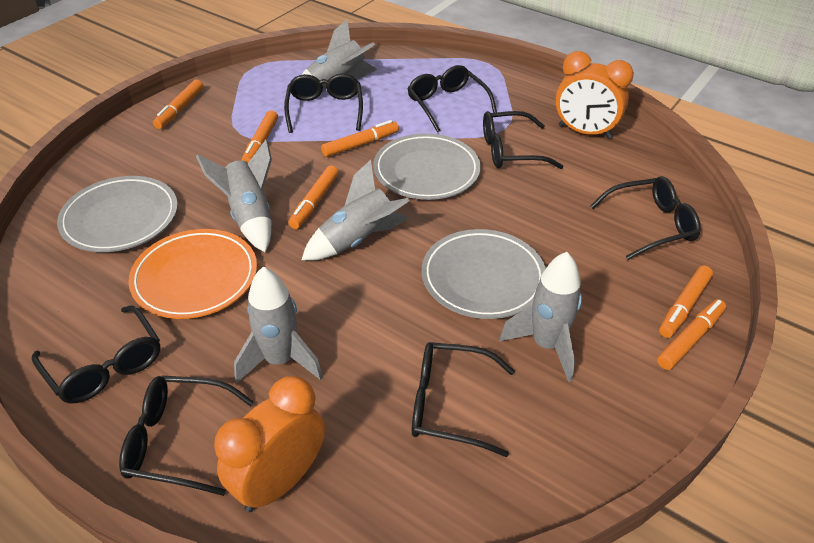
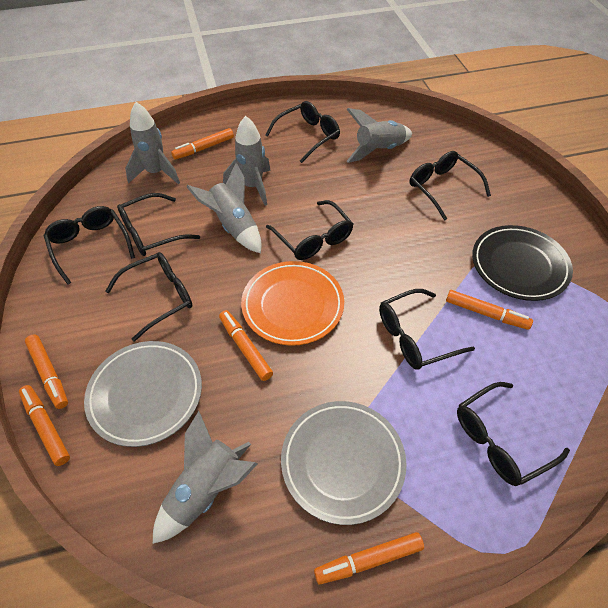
black glasses: [32,306,161,403] [119,376,254,496] [284,73,363,133] [408,65,497,132] [412,342,515,457] [483,111,563,169] [590,176,701,260] = 7 -> [44,206,135,285] [105,252,193,341] [117,193,200,256] [265,101,340,163] [266,200,353,260] [379,289,475,370] [410,151,491,221] [457,382,570,486] = 8
black plate: none = 0 -> [472,225,573,301] = 1
grey plate: [57,176,178,252] [373,133,481,200] [422,229,546,319] = 3 -> [84,341,202,447] [281,401,406,525] = 2
orange clock: [214,376,325,512] [555,51,634,139] = 2 -> none = 0

